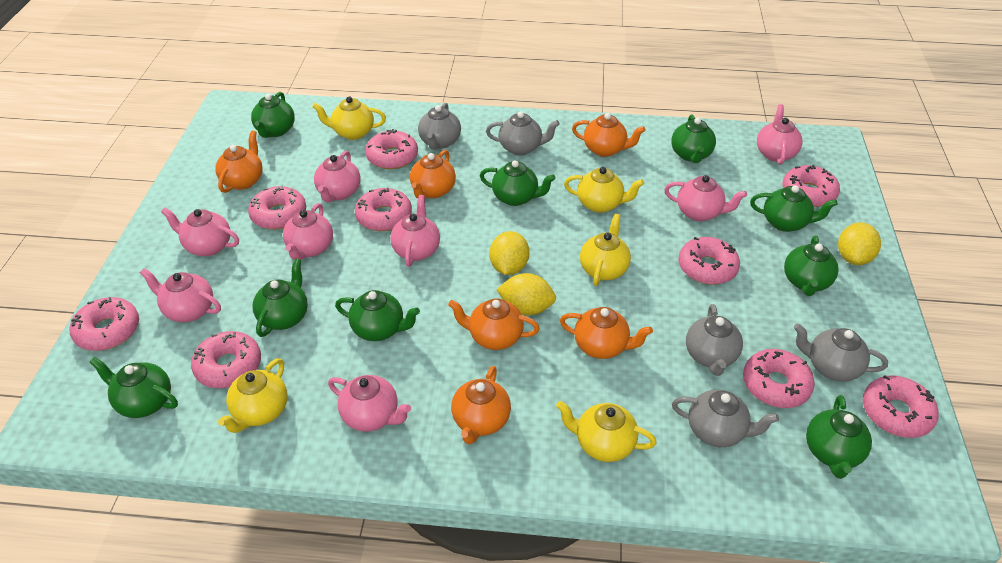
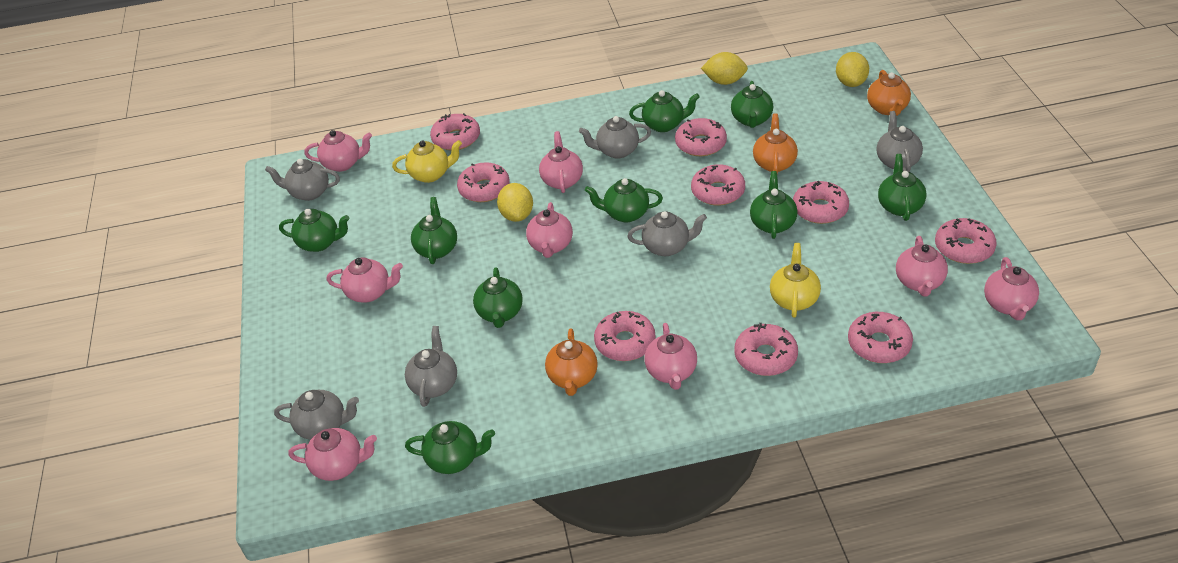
grey teapot: [418,103,461,150] [486,111,560,155] [672,390,779,447] [686,304,743,376] [794,323,888,382] = 5 -> [265,159,340,201] [274,390,359,440] [405,326,457,407] [579,116,651,159] [628,211,707,256] [877,111,923,172] = 6
orange teapot: [215,131,263,193] [410,150,456,199] [448,299,540,350] [451,366,511,444] [560,307,653,359] [572,113,645,157] = 6 -> [545,329,598,396] [753,113,798,174] [867,70,911,116] = 3
yellow teapot: [218,358,288,433] [312,96,386,140] [556,401,657,462] [564,167,644,213] [580,214,631,286] = 5 -> [392,140,462,183] [770,243,821,318] = 2

